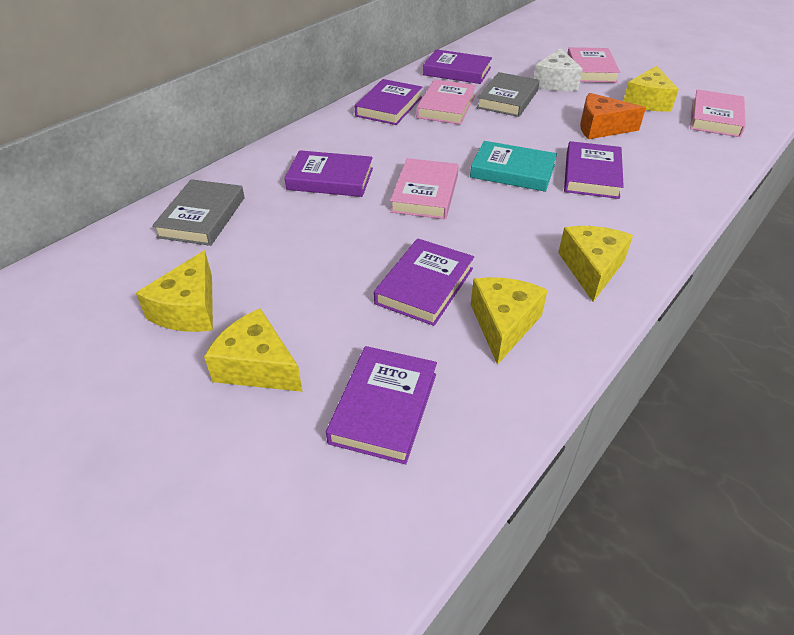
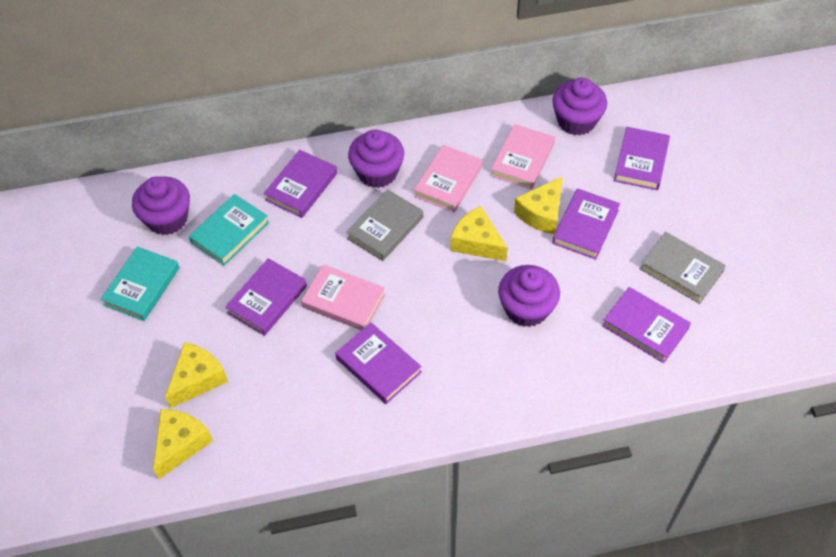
orange cheese: [580,93,646,139] = 1 -> none = 0
pink book: [390,158,459,219] [416,79,476,125] [567,47,620,83] [690,89,746,137] = 4 -> [301,264,385,330] [414,145,483,212] [490,124,555,190] = 3
purple cupcake: none = 0 -> [132,176,190,235] [348,130,404,188] [498,265,560,327] [552,78,607,136] = 4
turquoise book: [470,141,557,192] = 1 -> [100,246,180,321] [189,194,269,266] = 2
white cheese: [534,48,583,91] = 1 -> none = 0
yellow cheese: [136,250,213,332] [204,308,303,392] [471,277,548,365] [558,226,633,302] [623,65,679,112] = 5 -> [153,409,213,479] [165,342,228,408] [450,206,508,261] [514,176,563,234] = 4

